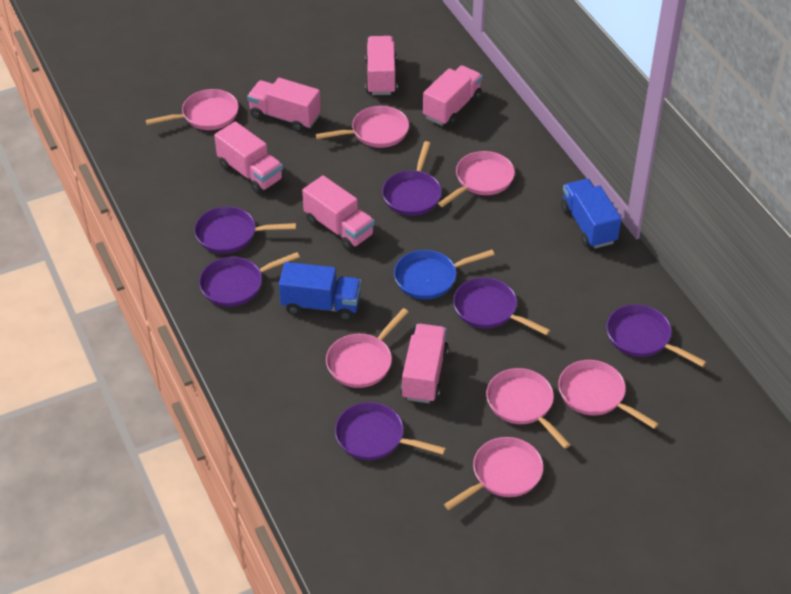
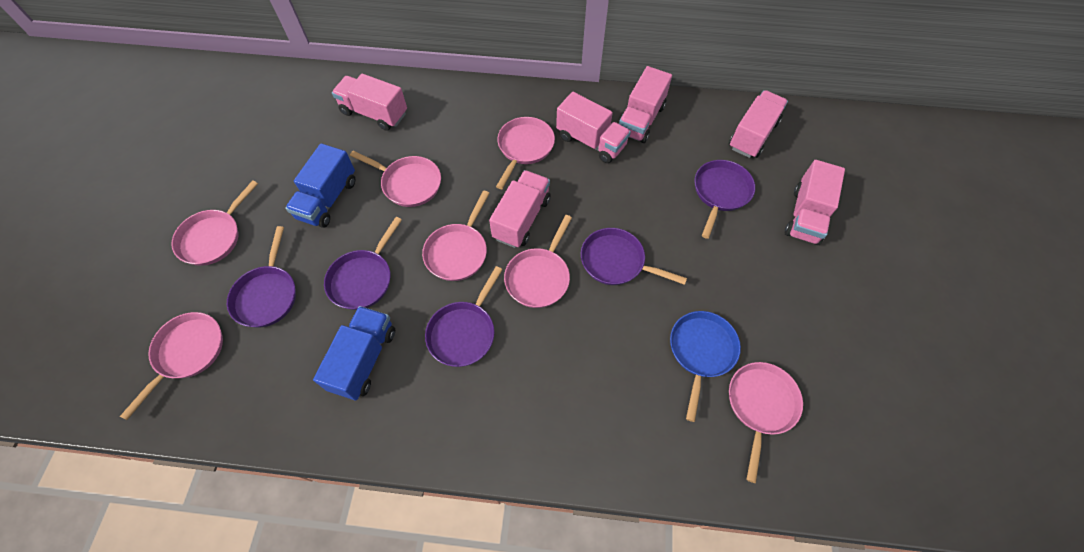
purple pan: [194,206,296,254] [199,252,300,307] [335,402,446,460] [382,141,442,216] [453,277,550,335] [606,304,706,367] = 6 -> [227,226,296,328] [324,217,402,310] [425,266,503,367] [581,228,687,285] [695,160,755,239] = 5

